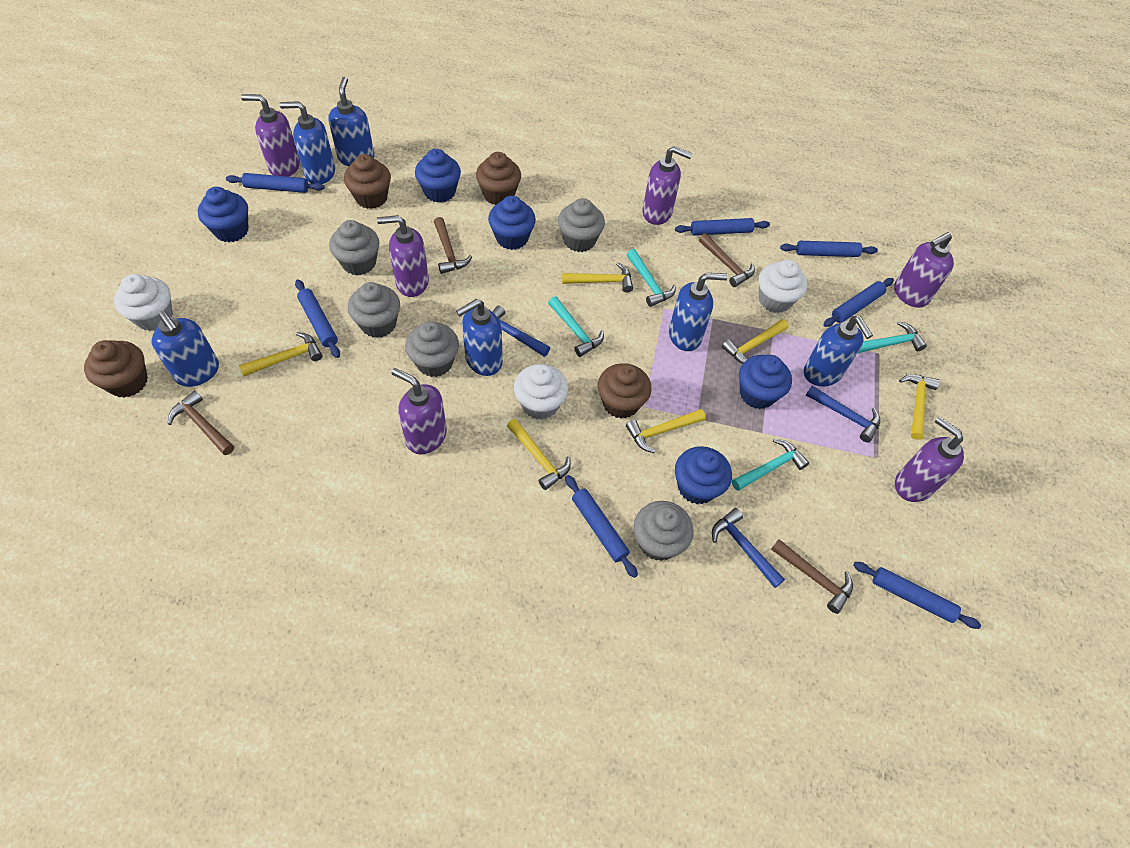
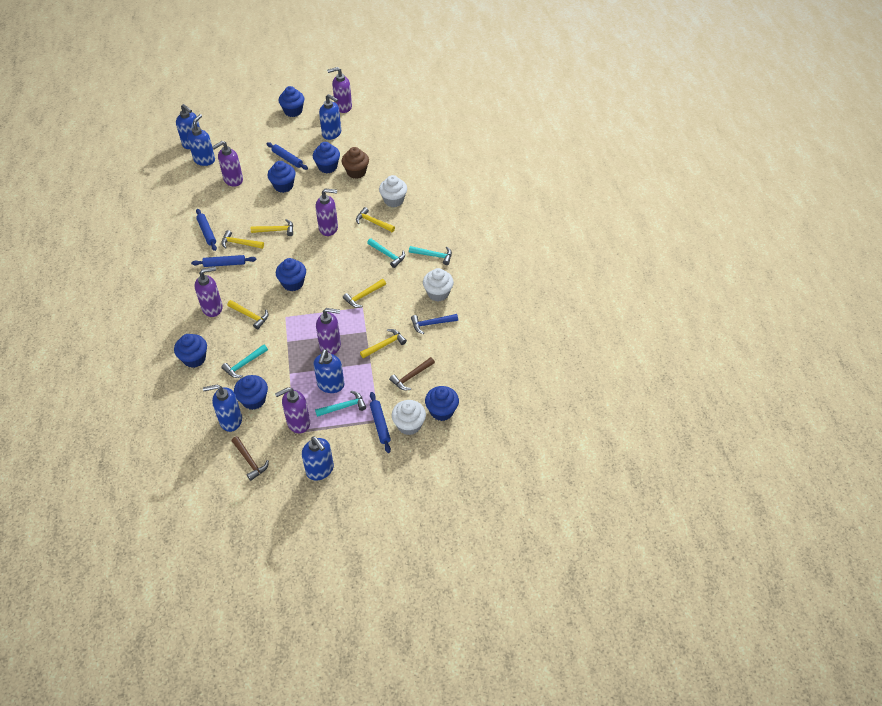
blue cupcake: [198,187,248,242] [415,149,461,203] [488,196,536,250] [675,446,732,504] [739,355,792,409] = 5 -> [174,334,207,368] [234,375,268,410] [267,161,296,193] [276,258,306,291] [278,86,304,117] [313,142,340,173] [425,386,459,421] = 7
blue hammer: [492,306,550,357] [712,508,785,588] [806,386,880,443] = 3 -> [411,314,458,334] = 1
blue rolling pin: [226,173,325,193] [295,279,340,358] [565,475,638,578] [675,218,770,236] [780,241,878,257] [823,278,894,327] [853,562,981,629] = 7 -> [191,255,256,267] [196,209,217,251] [267,142,308,170] [370,392,391,453] = 4
brown cupcake: [84,340,148,398] [344,154,391,209] [476,152,521,205] [598,363,651,418] = 4 -> [342,147,369,179] = 1
brown hammer: [168,390,234,455] [434,217,472,274] [699,233,755,287] [771,539,853,614] = 4 -> [232,436,269,481] [389,357,435,390] = 2
grey cupcake: [329,220,379,276] [348,282,400,338] [405,321,459,377] [558,198,605,252] [634,501,694,561] = 5 -> none = 0

